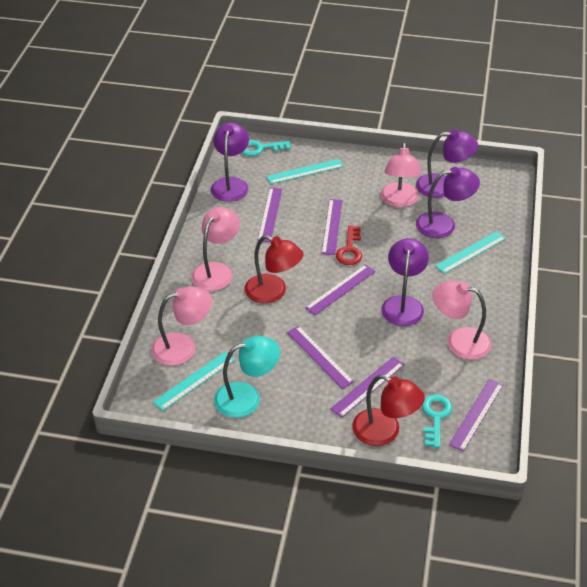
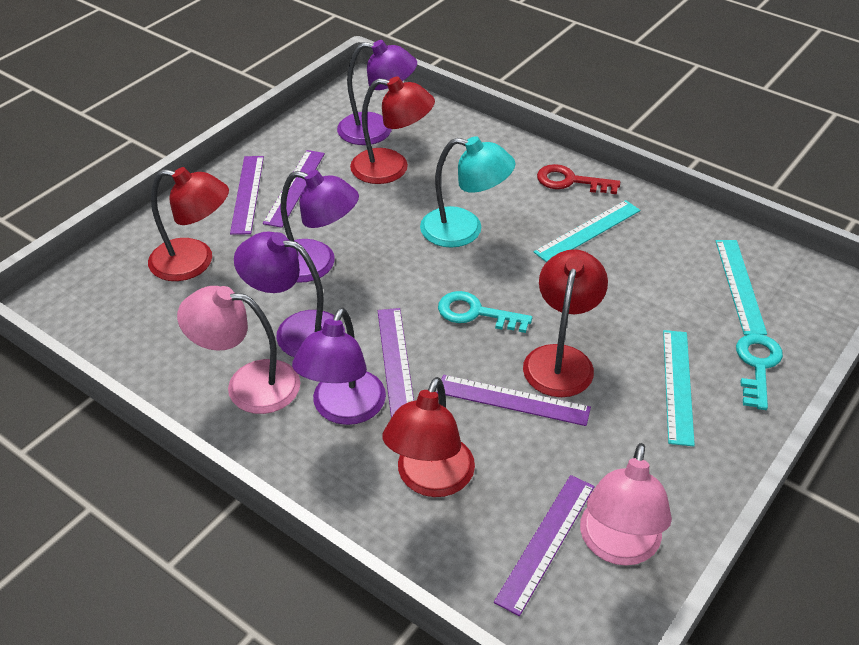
pink lamp: [151,286,212,366] [191,207,240,291] [381,143,422,207] [432,280,492,360] = 4 -> [177,286,300,414] [580,443,672,566] = 2
purple ruler: [257,188,282,242] [287,326,354,389] [305,264,375,315] [321,199,342,255] [330,357,405,418] [449,379,503,452] = 6 -> [230,156,264,235] [263,150,325,228] [378,308,414,418] [437,375,591,426] [494,475,595,616] = 5
red lamp: [245,235,303,304] [352,374,425,446] = 2 -> [148,167,229,281] [350,77,435,184] [382,377,475,497] [523,249,608,397] = 4

